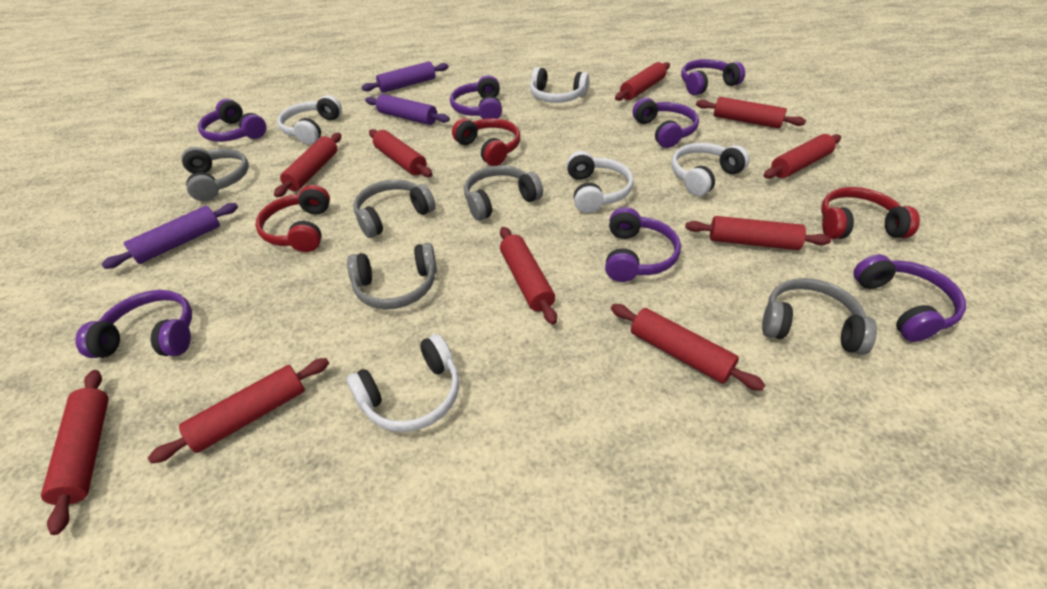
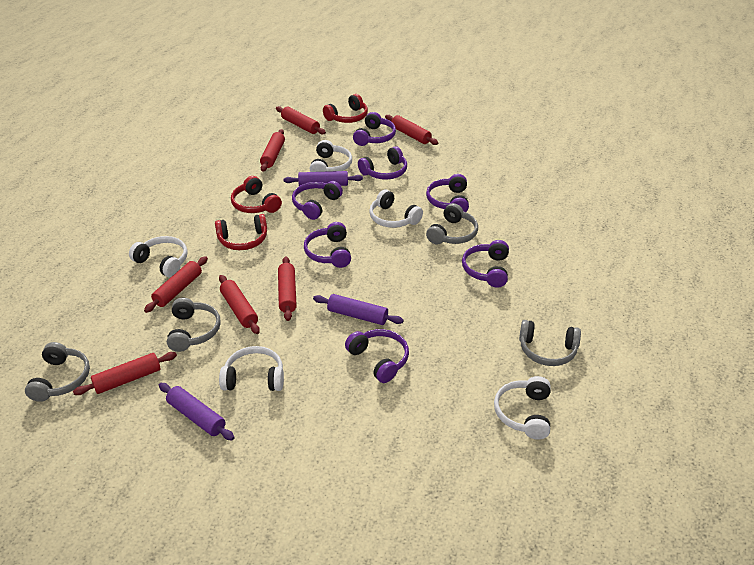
grey headphones: [182,147,249,201] [347,243,437,309] [353,180,436,238] [464,166,543,221] [762,278,877,355] = 5 -> [25,342,90,402] [167,298,221,352] [426,203,478,245] [519,320,581,366] = 4
red rolling pin: [41,370,109,535] [148,358,329,463] [274,133,341,197] [369,129,433,177] [500,227,557,325] [611,304,765,391] [615,62,670,101] [685,216,831,250] [696,97,806,129] [763,134,841,179] = 10 -> [73,352,177,395] [144,256,208,313] [219,275,260,334] [260,129,285,172] [276,106,326,135] [278,256,297,321] [385,115,438,145] = 7

